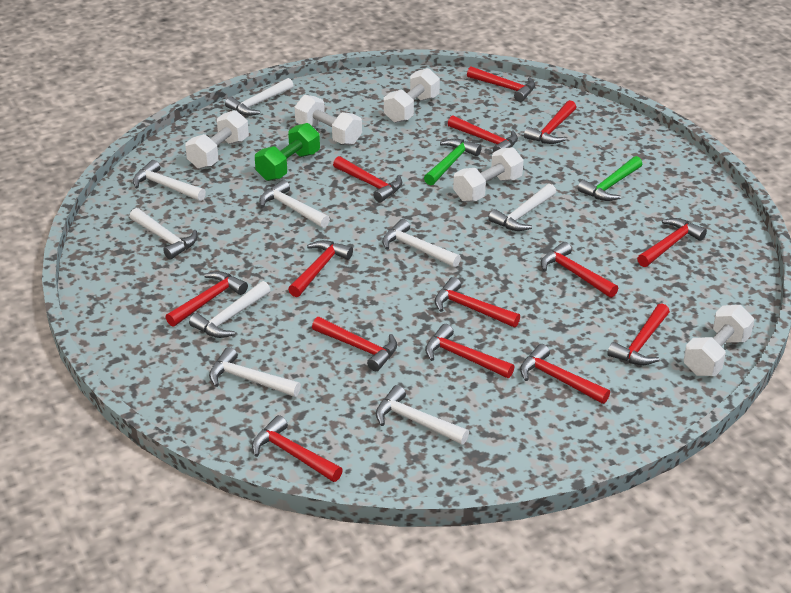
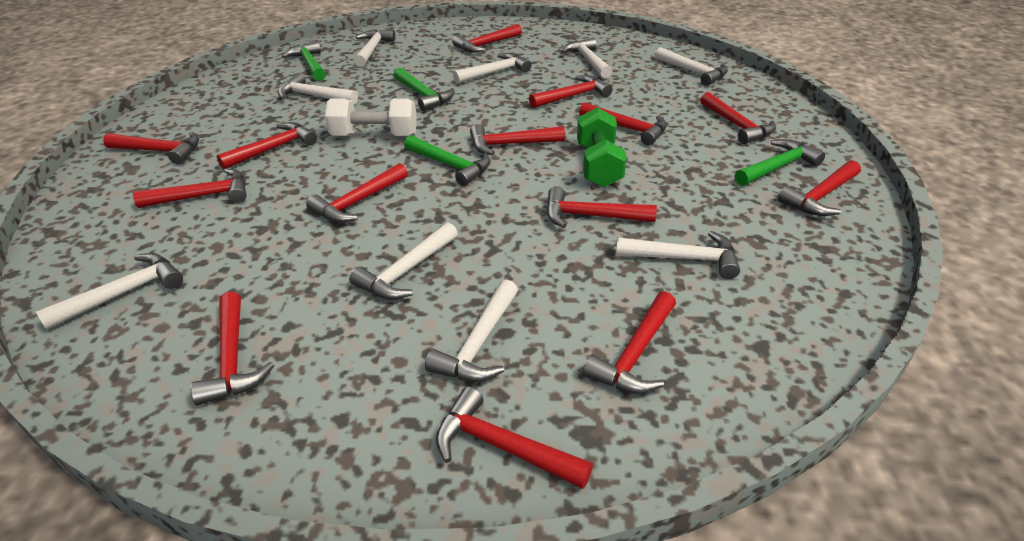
green hammer: [424,139,482,185] [578,156,642,201] = 2 -> [282,41,326,81] [393,68,455,111] [404,135,490,186] [735,139,825,186] = 4
white dumbbell: [185,110,249,169] [295,95,362,145] [384,68,440,123] [453,147,524,202] [683,305,754,376] = 5 -> [325,98,417,136] = 1

